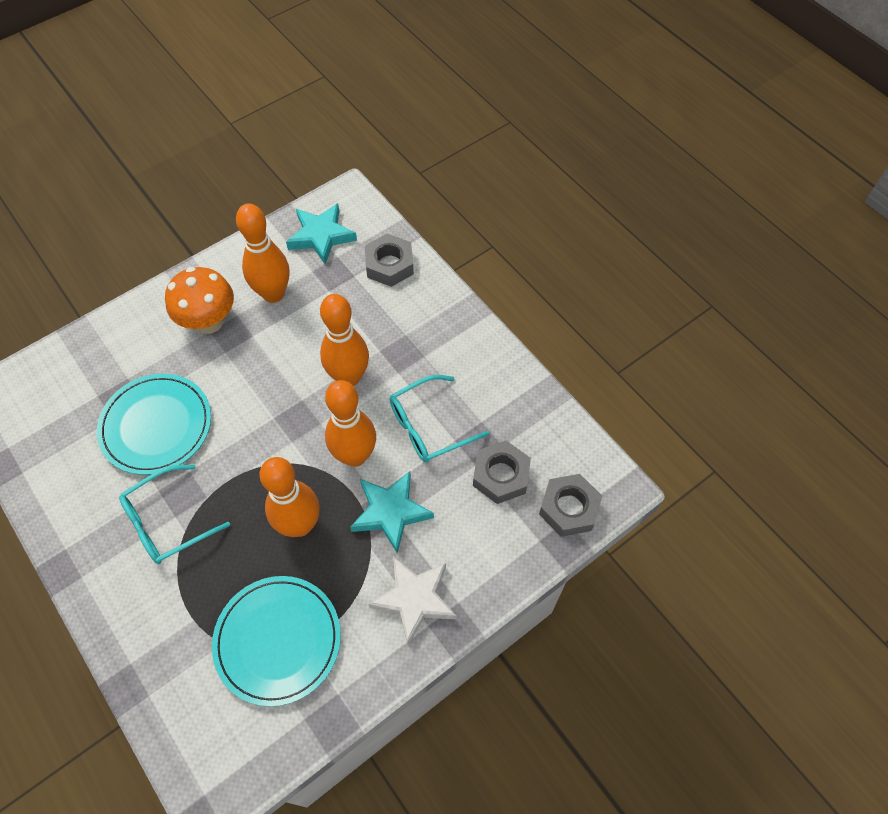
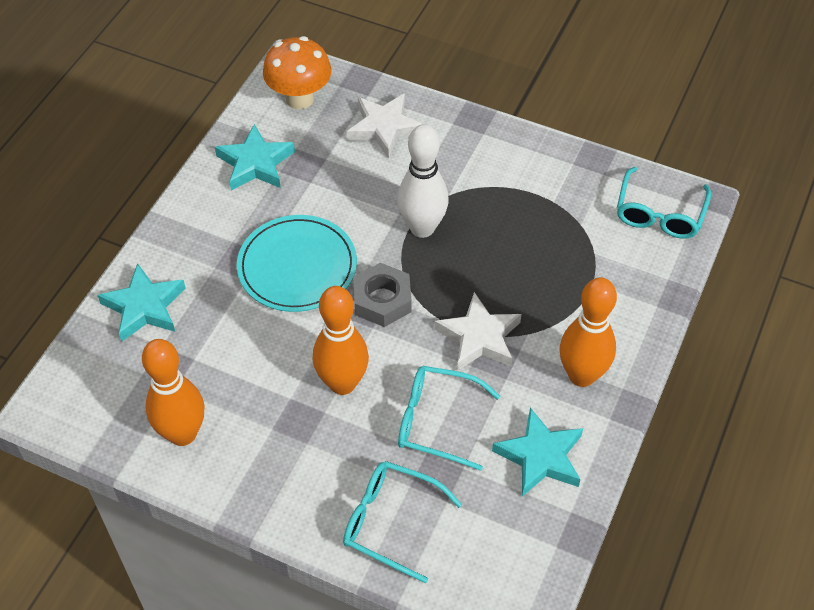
grey nut: [365,234,414,287] [473,441,531,504] [539,474,602,537] = 3 -> [353,263,412,327] = 1
orange bowling pin: [236,203,289,303] [259,457,319,537] [320,294,369,386] [325,380,376,467] = 4 -> [142,339,204,446] [313,286,369,395] [560,277,617,387] = 3
turquoise glasses: [119,465,230,564] [390,375,489,462] = 2 -> [343,461,462,583] [398,366,500,471] [617,167,711,239] = 3
turquoise plate: [97,373,211,475] [212,576,341,707] = 2 -> [237,215,357,312] = 1
turquoise star: [286,203,357,265] [350,471,434,554] = 2 -> [98,263,186,342] [215,124,295,191] [492,407,583,496] = 3
white bowling pin: none = 0 -> [397,124,449,238] = 1
white star: [368,556,456,645] = 1 -> [347,93,422,159] [435,292,521,371] = 2

